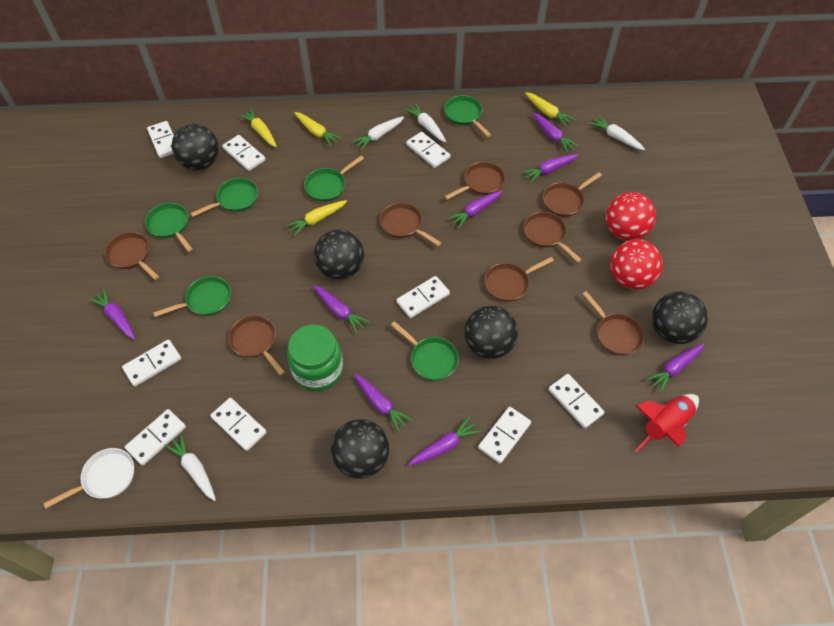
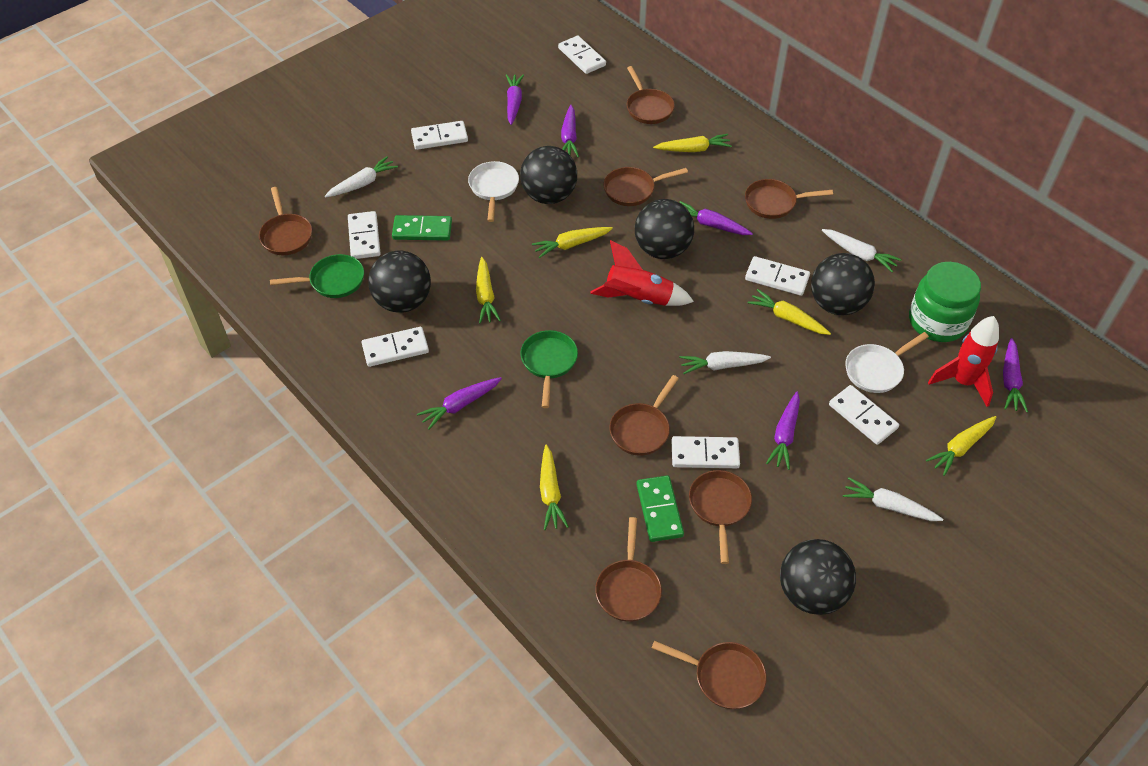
green domino: none = 0 -> [392,215,452,241] [636,476,684,542] = 2
green pan: [145,203,193,252] [153,276,231,317] [190,178,258,217] [304,156,364,202] [391,321,459,381] [444,95,491,137] = 6 -> [270,254,364,298] [520,330,578,408] = 2
purple carrot: [89,289,135,340] [314,285,370,333] [354,374,413,433] [408,416,481,466] [448,190,502,229] [521,154,579,183] [533,112,578,153] [646,344,704,393] = 8 -> [417,377,502,430] [506,74,524,125] [561,105,579,157] [680,201,753,235] [766,392,800,470] [1003,338,1028,412] = 6
red ball: [606,192,656,241] [610,239,663,290] = 2 -> none = 0
red rocket: [634,394,699,453] = 1 -> [590,240,694,306] [928,316,999,407] = 2
white domino: [122,339,181,387] [125,409,186,466] [147,121,174,158] [210,398,267,451] [222,135,266,171] [396,276,450,318] [406,132,450,168] [478,407,531,464] [548,374,604,428] = 9 -> [348,211,381,259] [361,327,429,367] [411,121,468,150] [558,36,606,74] [672,436,740,468] [745,256,810,296] [829,385,899,445] = 7
white pan: [43,448,134,509] = 1 -> [468,161,519,222] [845,332,929,393] = 2
yellow carrot: [238,108,277,147] [286,200,347,236] [294,112,342,147] [525,92,575,127] = 4 -> [476,257,501,324] [532,227,613,258] [540,444,569,530] [653,134,732,152] [748,289,831,335] [926,416,996,476] = 6

